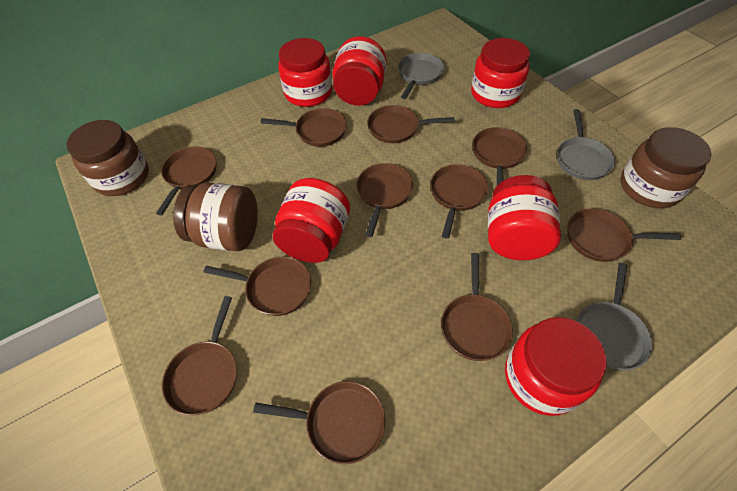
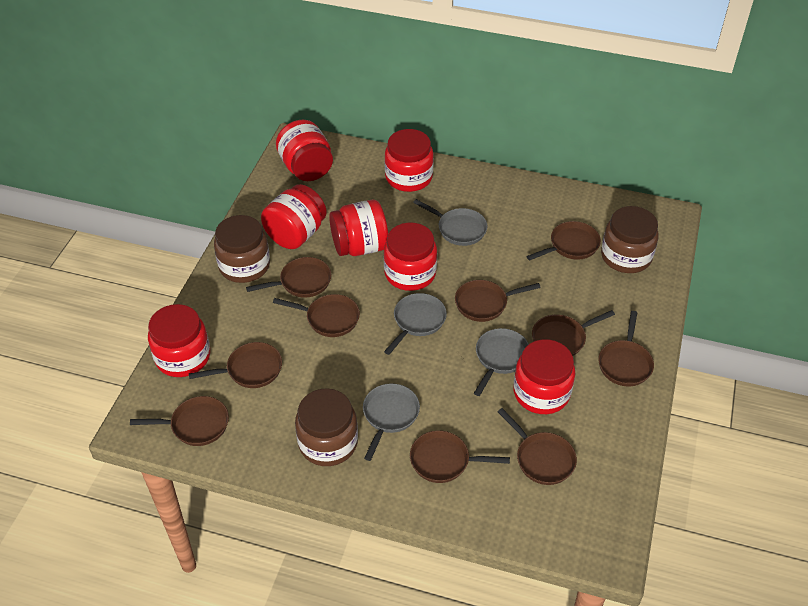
brown pan: [156,146,216,215] [162,296,237,416] [204,257,311,316] [253,381,385,464] [261,108,347,147] [356,163,414,237] [367,105,454,143] [430,164,488,239] [441,253,513,361] [472,127,527,185] [567,208,681,262] = 11 -> [130,396,229,446] [189,342,282,388] [246,257,332,298] [273,294,360,337] [410,430,510,483] [455,280,541,322] [498,408,577,485] [527,221,601,261] [532,310,615,356] [598,311,654,386] = 10
grey pan: [398,53,444,99] [557,109,615,180] [577,263,652,370] = 3 -> [363,383,420,461] [384,293,447,355] [413,199,488,246] [474,328,529,396] = 4
red jar: [273,178,350,263] [278,38,332,107] [333,36,387,106] [471,38,530,108] [488,175,561,260] [505,317,607,416] = 6 -> [148,304,210,377] [261,184,327,249] [276,120,333,181] [329,200,388,256] [384,223,437,291] [385,129,434,192] [513,339,575,414] = 7

